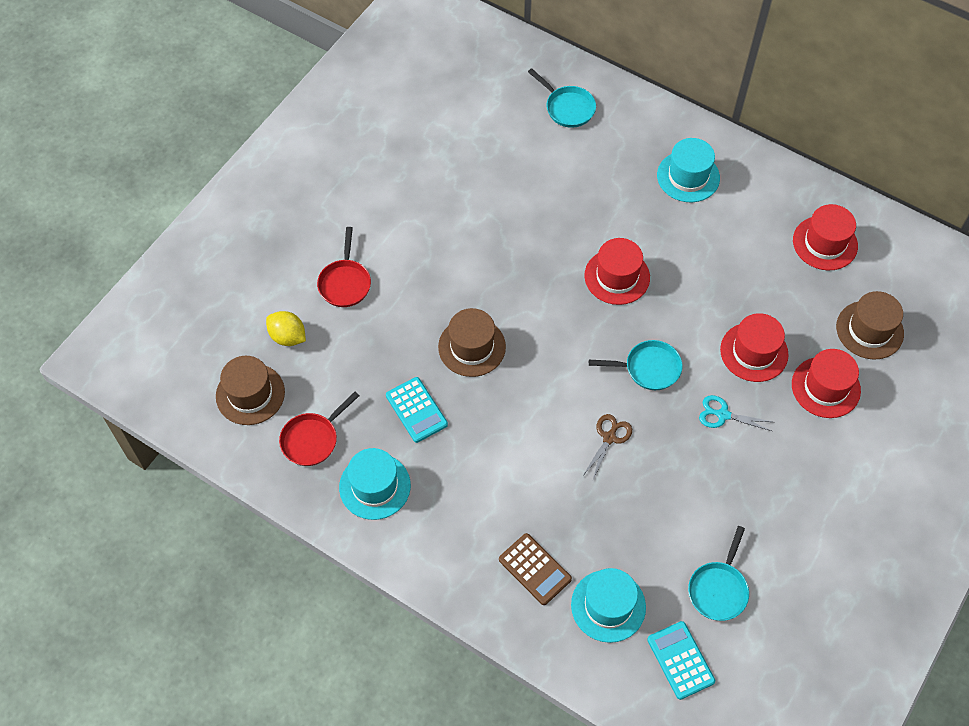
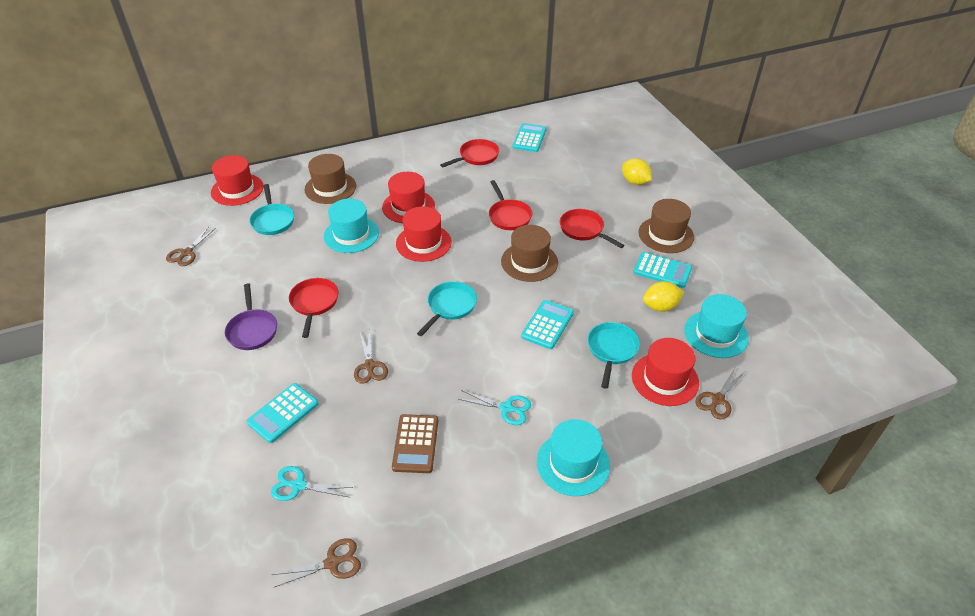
brown scissors: [583,414,632,482] = 1 -> [166,227,216,266] [272,538,361,588] [354,329,388,384] [695,368,744,420] = 4
purple pan: none = 0 -> [225,284,277,350] = 1
red pan: [279,392,359,466] [317,227,371,307] = 2 -> [289,278,338,338] [440,139,499,167] [489,180,532,230] [560,209,624,248] = 4
turquoise calculator: [386,377,448,443] [647,621,715,700] = 2 -> [247,383,319,443] [512,123,547,152] [521,300,574,349] [633,252,692,288] = 4
turquoise scissors: [699,395,772,431] = 1 -> [271,466,353,501] [458,390,531,425] = 2
yellow lemon: [266,311,306,346] = 1 -> [622,158,652,185] [643,281,684,312] = 2

